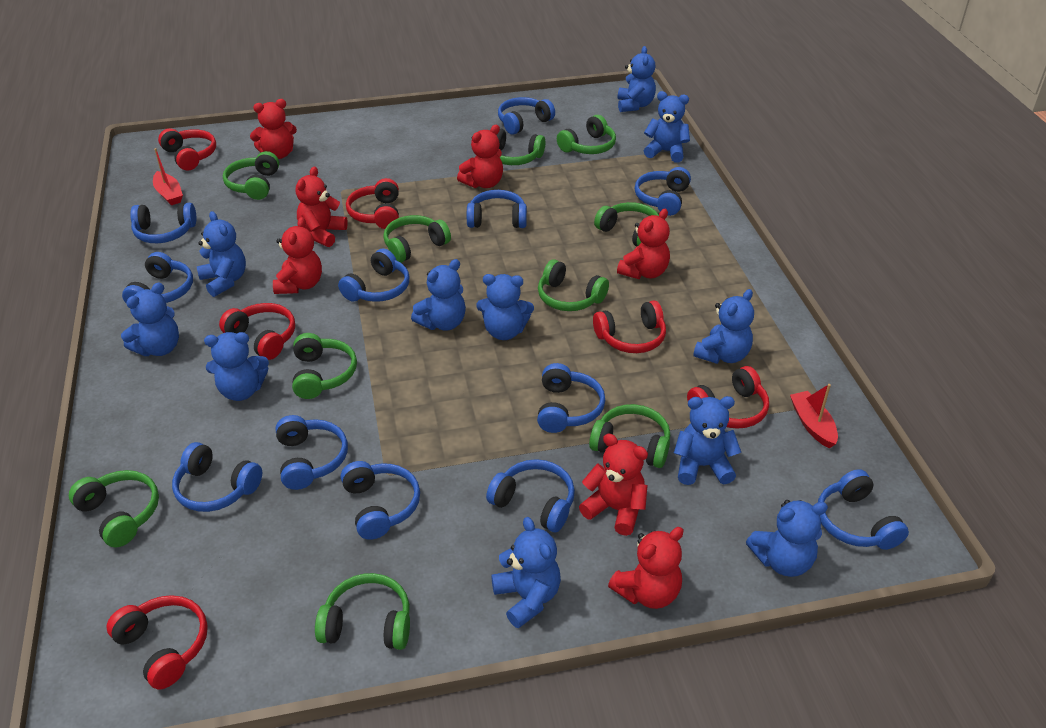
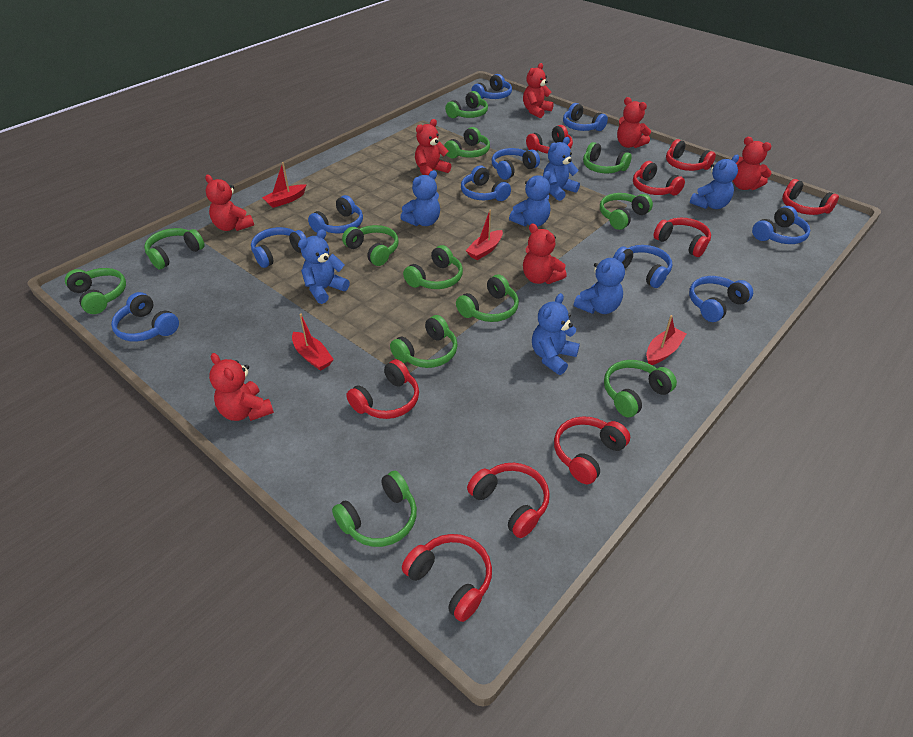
blue headphones: [122,252,193,303] [130,203,196,243] [172,442,262,512] [276,415,348,490] [338,249,409,302] [341,461,420,540] [467,190,527,228] [486,459,575,532] [498,97,555,135] [537,363,605,433] [635,167,691,216] [818,469,909,550] = 12 -> [111,292,179,342] [251,227,306,268] [308,195,363,233] [461,166,511,201] [471,74,512,99] [492,148,540,180] [563,103,608,131] [613,245,672,288] [689,276,753,322] [752,206,811,244] = 10
blue teddy bear: [121,283,179,356] [197,211,246,297] [204,332,269,401] [411,259,466,331] [476,274,534,340] [491,517,561,629] [618,46,656,112] [644,91,690,163] [674,396,741,485] [693,289,754,364] [746,500,828,577] = 11 -> [298,229,350,304] [400,170,440,226] [509,171,551,227] [532,293,580,375] [543,137,580,201] [574,253,625,314] [690,155,739,209] = 7
green headphones: [69,470,159,548] [223,151,279,200] [292,333,357,399] [315,573,410,650] [383,215,451,263] [497,129,545,165] [538,259,609,311] [557,115,616,154] [589,404,670,468] [594,202,659,246] = 10 -> [65,268,126,314] [144,228,205,269] [332,471,417,547] [342,225,399,266] [390,315,458,368] [403,245,463,289] [444,127,490,158] [445,91,488,118] [456,274,519,322] [583,142,632,173] [600,193,653,230] [604,360,677,417] = 12
red boat: [153,148,183,205] [790,384,838,448] = 2 -> [262,162,306,208] [292,314,334,371] [465,210,503,260] [646,315,687,365] = 4
red headphones: [106,595,208,689] [158,128,216,170] [219,303,295,360] [346,178,399,229] [593,300,666,353] [687,366,769,429] = 6 -> [346,359,419,419] [402,534,492,622] [467,463,550,538] [526,125,573,154] [554,416,630,484] [633,161,685,195] [654,218,711,257] [666,139,716,171] [782,179,839,215] = 9

